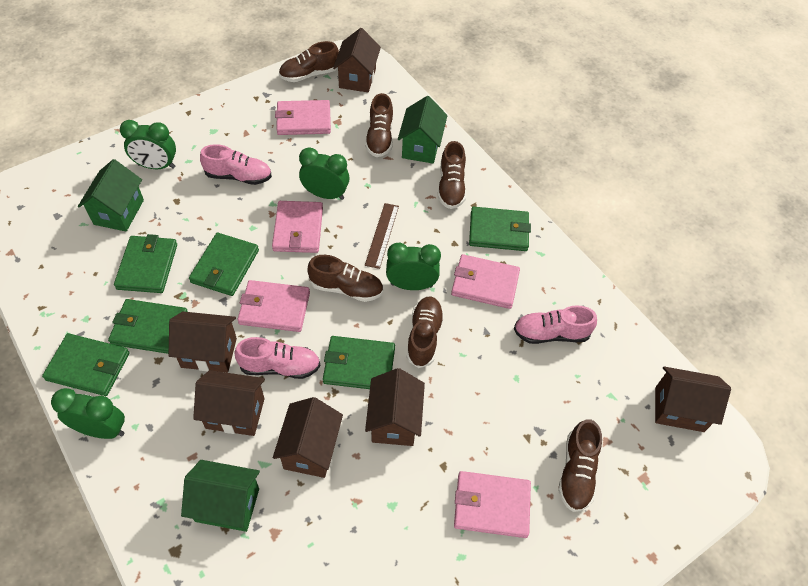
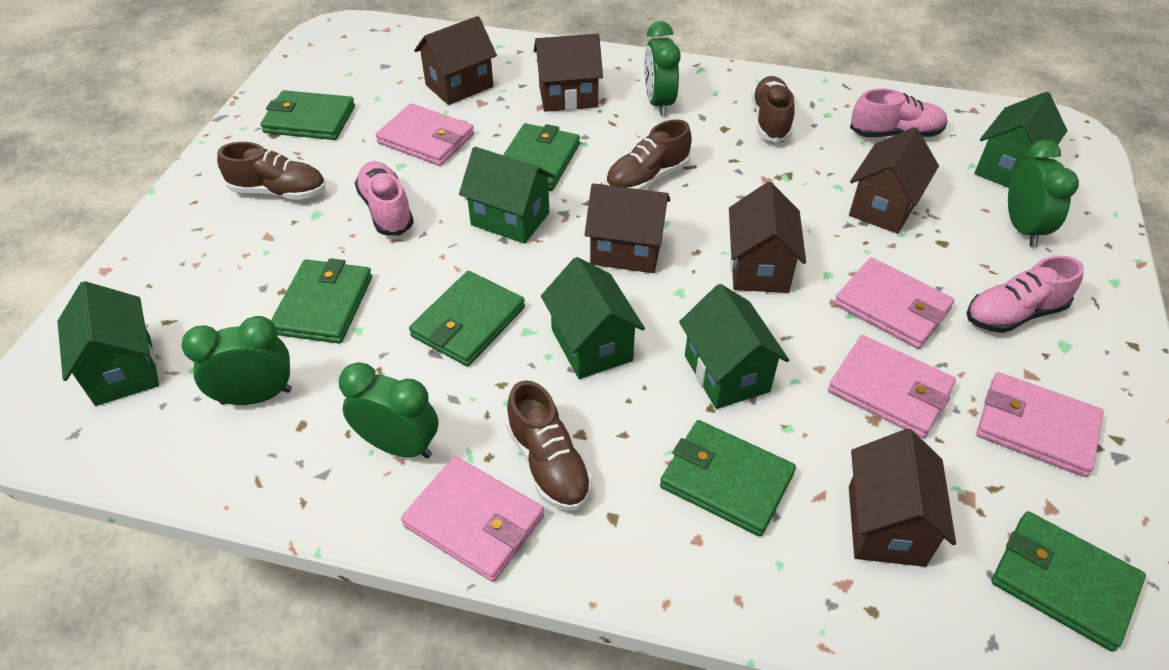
brown ruler: [365,203,399,269] = 1 -> none = 0
brown shoe: [279,41,339,82] [308,255,383,302] [365,93,393,157] [406,296,444,368] [438,141,466,209] [558,419,602,512] = 6 -> [217,142,326,200] [506,380,592,511] [606,119,692,190] [752,76,795,143] = 4
green house: [78,159,144,231] [181,460,260,532] [398,96,447,164] = 3 -> [57,281,159,406] [459,147,555,244] [541,257,645,379] [679,284,789,409] [974,92,1067,188] = 5

